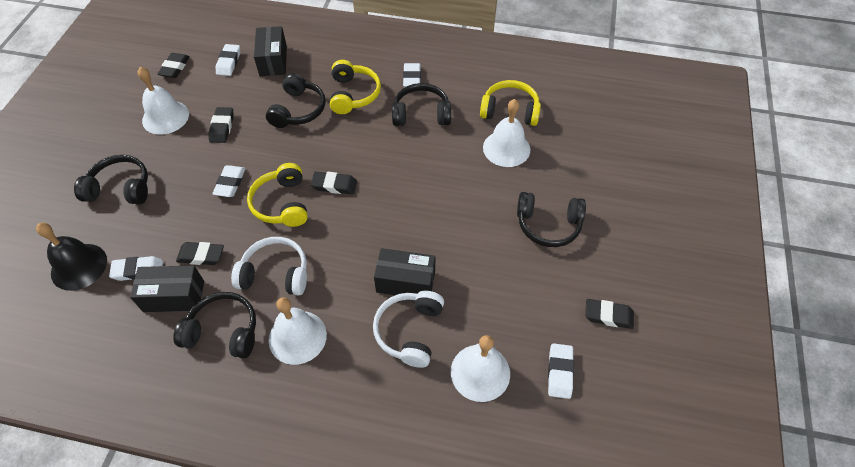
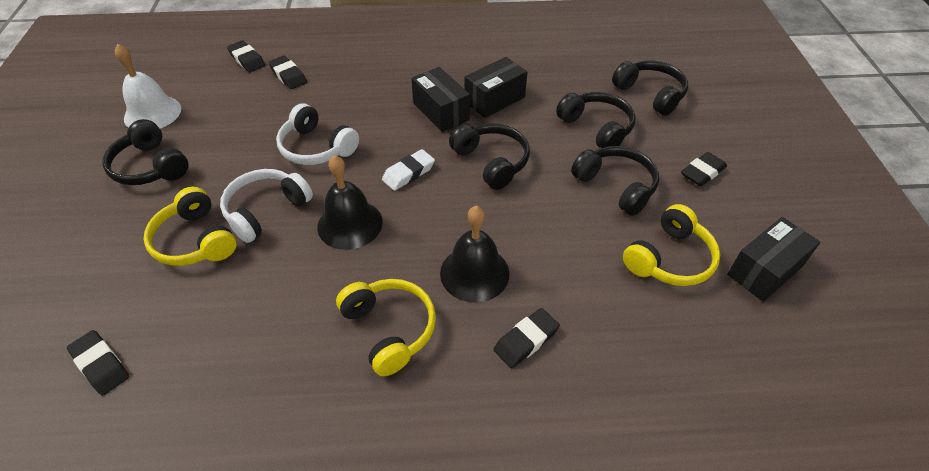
black bell: [36,223,107,291] = 1 -> [317,155,383,250] [440,206,510,302] = 2
white bell: [138,67,189,135] [269,297,327,365] [451,335,510,402] [483,99,531,167] = 4 -> [115,44,181,129] = 1
white eraser: [109,256,163,281] [212,165,246,197] [216,44,240,76] [403,63,421,87] [548,343,574,399] = 5 -> [382,149,435,191] = 1

